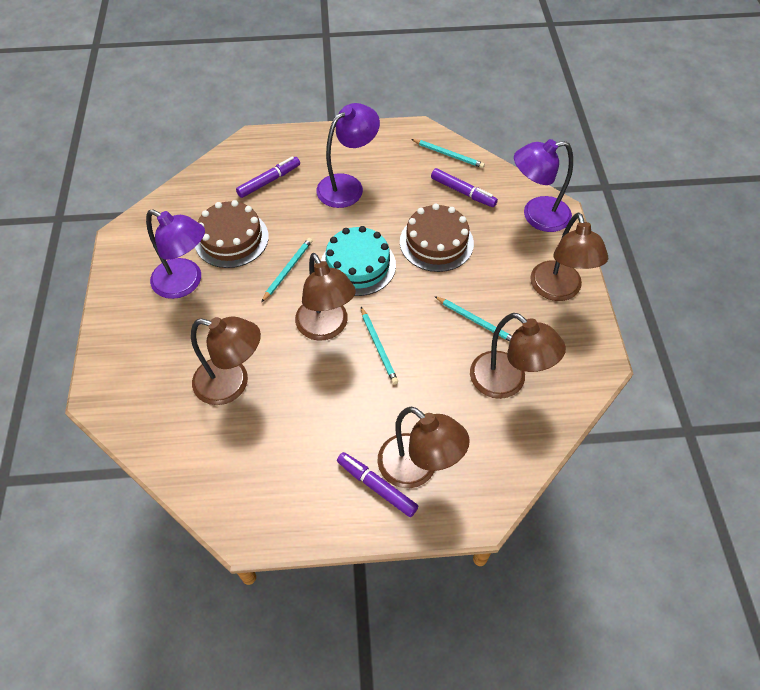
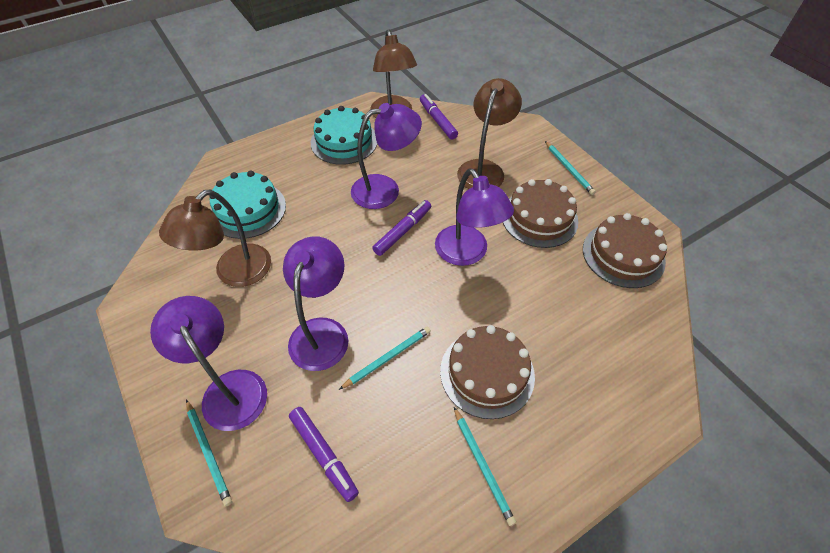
brown cake: [195,200,269,268] [400,204,474,272] = 2 -> [440,325,535,419] [503,179,578,248] [583,213,667,288] = 3
brown lamp: [191,316,261,405] [295,253,356,341] [377,407,470,488] [470,313,566,399] [530,213,608,301] = 5 -> [159,190,271,287] [370,29,417,118] [457,78,522,189] = 3
purple lamp: [146,209,205,299] [316,103,380,208] [514,139,573,232] = 3 -> [150,296,267,431] [283,236,348,371] [351,103,422,209] [435,168,514,266] = 4
turquoise cake: [321,226,396,296] = 1 -> [209,171,286,239] [311,106,377,165] = 2

